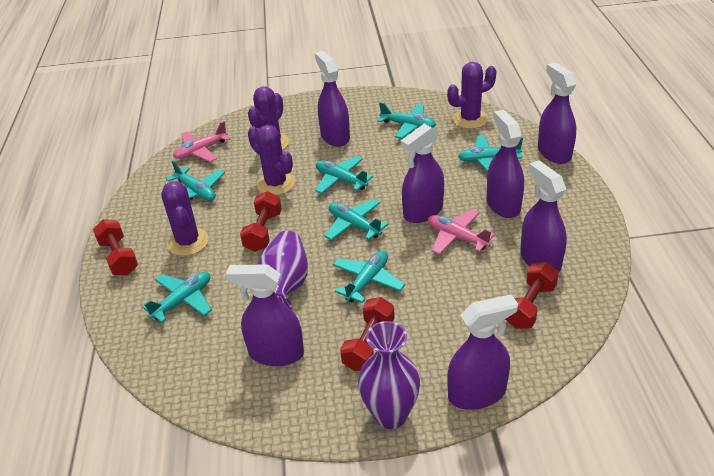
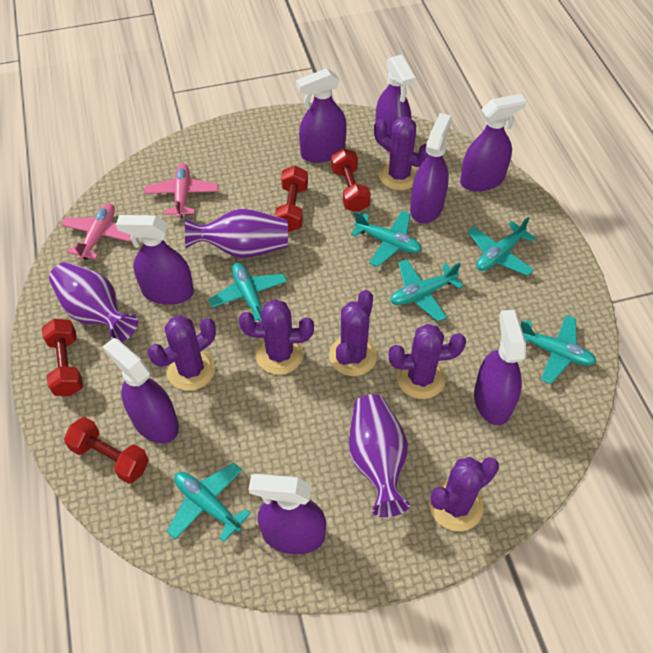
purple cactus: [161,181,209,256] [248,86,289,150] [248,125,295,195] [447,62,497,129] = 4 -> [148,315,216,391] [239,299,314,375] [329,290,377,376] [374,117,428,190] [389,324,466,399] [430,457,499,531] = 6
purple spray bottle: [226,264,304,366] [315,51,350,147] [401,124,444,223] [447,294,518,410] [487,110,524,218] [520,160,567,272] [538,62,577,164] = 7 -> [102,338,179,443] [116,215,194,305] [248,474,326,554] [296,68,347,163] [375,54,415,152] [410,113,452,224] [460,94,526,192] [474,310,526,425] = 8
purple vase: [258,231,308,310] [358,321,420,429] = 2 -> [49,262,138,342] [185,208,288,258] [349,394,410,517] = 3
turquoise plane: [142,272,212,323] [166,160,225,201] [315,156,373,194] [324,199,388,240] [332,251,405,303] [378,102,436,139] [458,135,523,172] = 7 -> [167,463,251,542] [208,263,287,322] [351,211,422,267] [390,259,463,321] [467,217,536,276] [521,315,596,384] = 6

